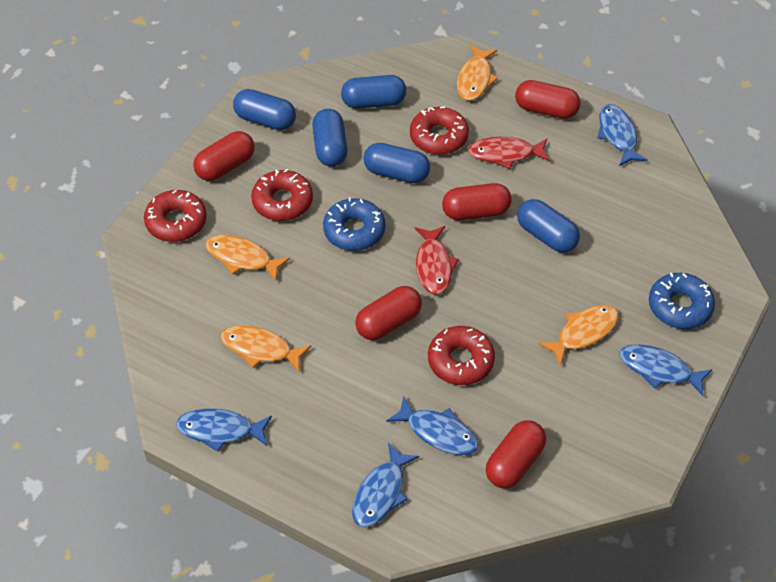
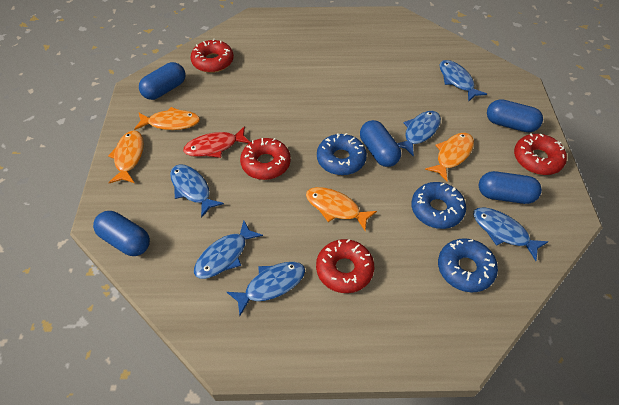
blue donut: [323,197,385,251] [649,273,715,329] = 2 -> [317,133,367,175] [411,182,466,229] [438,238,498,292] = 3
blue fish: [176,409,272,452] [352,443,419,528] [386,396,478,455] [597,104,648,166] [620,344,712,396] = 5 -> [170,164,224,218] [194,220,263,279] [227,262,305,316] [397,111,441,157] [439,60,487,101] [473,207,548,261] = 6
red capsule: [193,131,255,181] [355,286,422,340] [442,183,512,220] [486,420,546,488] [515,80,580,119] = 5 -> none = 0
red fish: [415,226,459,295] [468,137,550,169] = 2 -> [183,126,250,158] = 1

